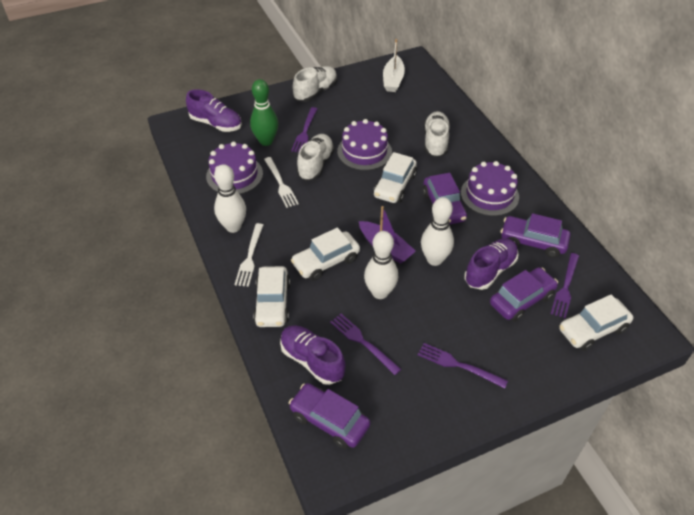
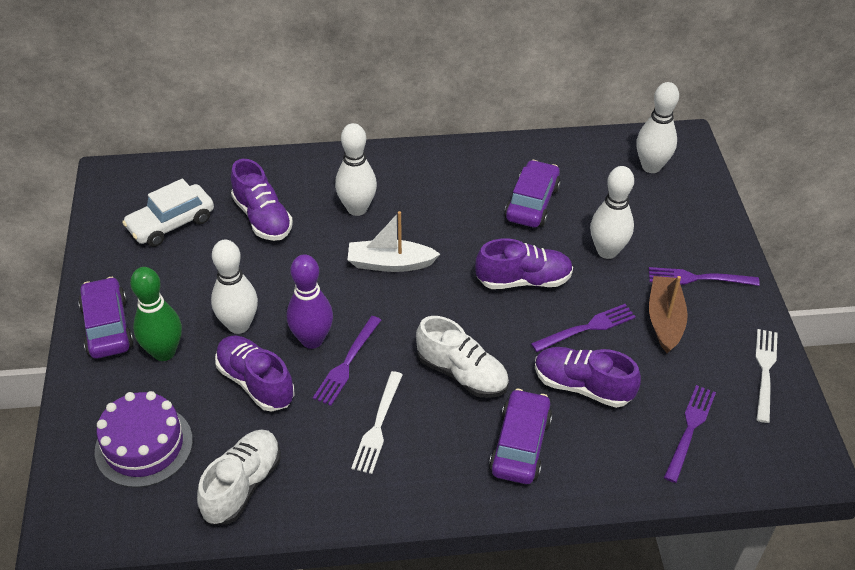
brown boat: none = 0 -> [649,276,688,353] = 1
purple boat: [359,206,416,264] = 1 -> none = 0
purple bowling pin: none = 0 -> [287,254,333,349] = 1
purple cake: [206,141,263,194] [337,119,392,170] [461,161,519,216] = 3 -> [95,391,193,488] = 1
purple car: [289,383,370,449] [423,173,467,225] [490,267,558,322] [501,213,571,258] = 4 -> [78,277,134,359] [489,389,552,484] [504,160,561,228] = 3
purple shoe: [186,89,242,132] [280,325,346,385] [464,238,519,290] = 3 -> [215,336,294,412] [231,159,293,241] [475,238,573,289] [535,347,641,408] = 4
white bowling pin: [214,164,246,233] [364,231,398,299] [421,197,454,266] = 3 -> [211,240,258,334] [335,123,377,216] [590,166,634,259] [636,82,679,173] = 4
white car: [253,266,291,327] [291,227,360,281] [373,152,417,203] [559,295,633,351] = 4 -> [122,178,214,247] = 1
white shoe: [293,66,337,102] [297,134,335,181] [424,111,450,157] = 3 -> [197,429,281,524] [416,316,509,398] = 2

